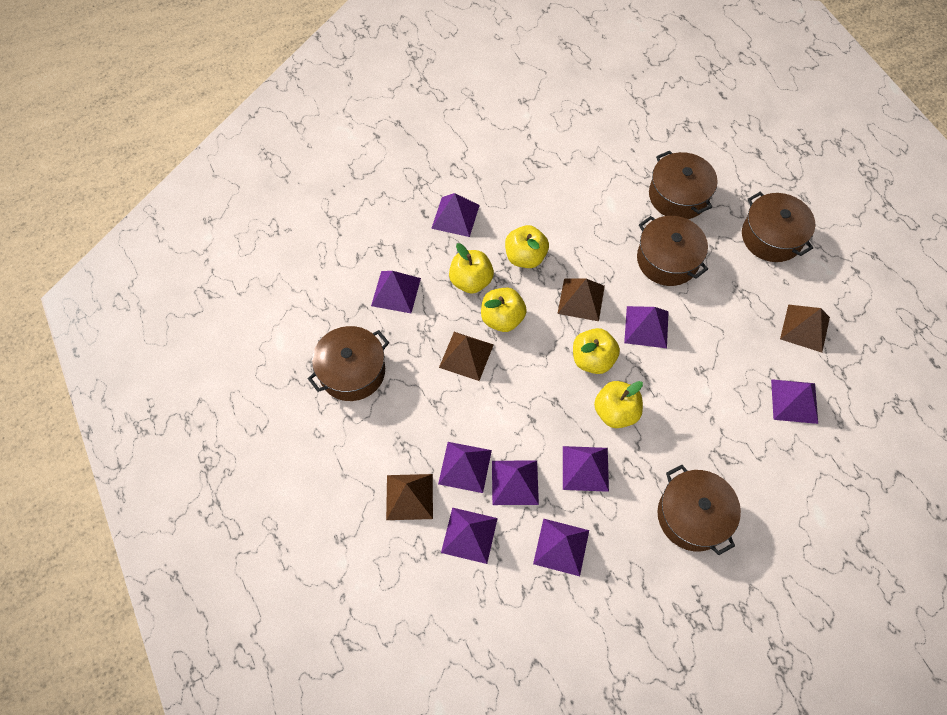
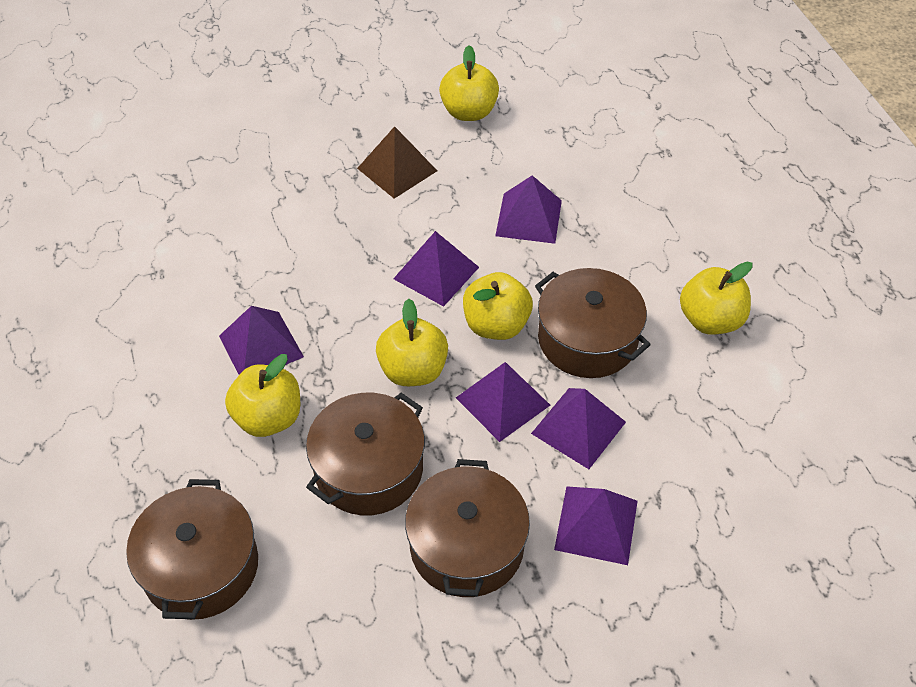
brown pot: [308,326,389,401] [637,216,708,286] [649,151,718,219] [657,465,741,555] [742,192,815,262] = 5 -> [126,479,258,620] [306,393,425,515] [405,459,530,597] [535,268,651,378] = 4
brown pyramid: [386,474,433,520] [439,332,494,381] [558,278,605,321] [780,304,830,352] = 4 -> [357,126,437,199] = 1
purple pyramid: [371,271,421,313] [431,193,480,237] [438,442,492,493] [441,508,498,564] [492,461,539,505] [533,519,589,576] [563,446,609,492] [624,306,669,348] [771,379,818,424] = 9 -> [219,306,304,375] [393,231,479,307] [456,362,550,442] [495,175,562,244] [531,388,626,469] [554,486,638,565] = 6

